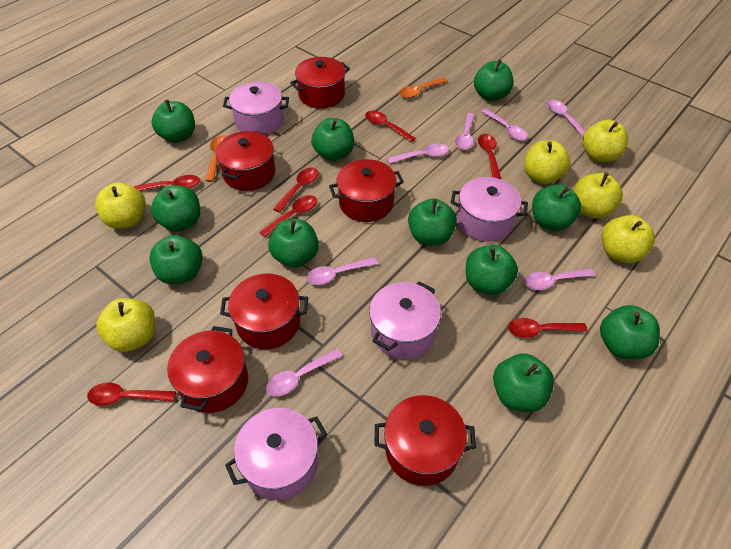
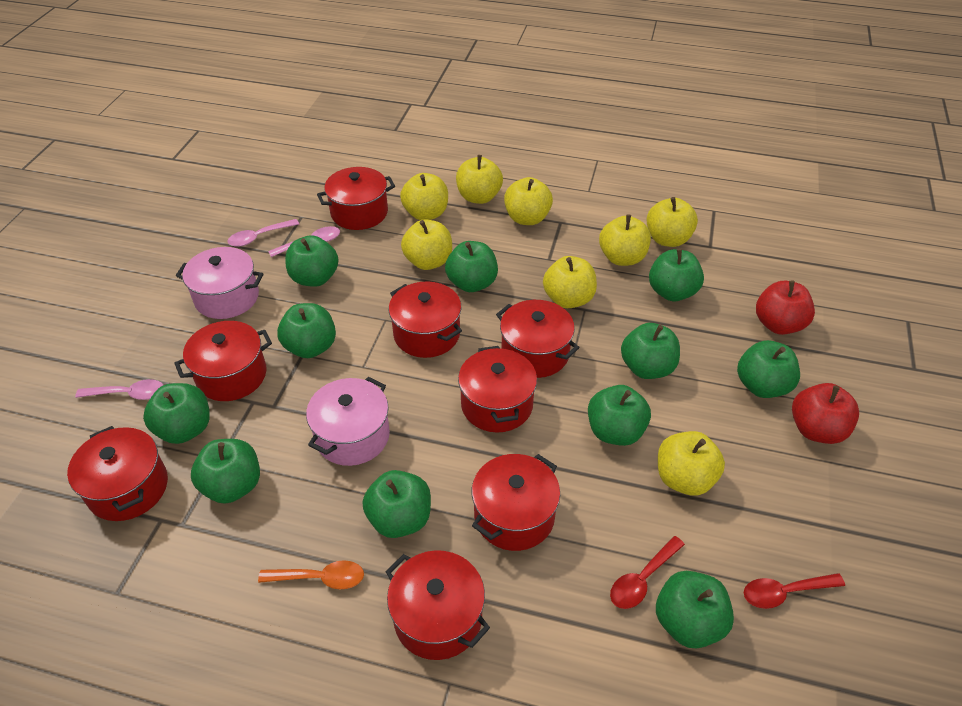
orange spoon: [205,136,226,182] [399,78,448,98] = 2 -> [258,560,364,589] = 1
pink pot: [223,82,289,134] [225,408,327,500] [369,281,441,359] [451,177,528,242] = 4 -> [176,247,264,319] [306,377,390,466] = 2
pink spoon: [266,349,342,397] [306,257,378,285] [387,143,449,164] [455,113,475,150] [481,109,528,141] [524,268,595,290] [547,100,586,138] = 7 -> [75,379,163,400] [228,219,299,247] [268,226,340,257] = 3
red apple: none = 0 -> [756,280,815,335] [792,383,859,444] = 2
red pot: [167,326,248,413] [216,131,275,191] [220,273,308,349] [290,57,350,109] [329,159,404,222] [374,395,476,486] = 6 -> [67,426,168,521] [174,321,272,401] [317,167,395,230] [385,550,490,660] [389,282,462,358] [458,346,537,432] [472,454,560,551] [496,300,580,378] = 8
red spoon: [87,382,176,406] [134,175,200,191] [260,195,317,237] [273,168,318,213] [365,111,416,142] [478,134,501,179] [508,318,588,338] = 7 -> [610,536,685,609] [744,573,845,609] = 2
yellow apple: [95,183,146,229] [96,298,155,352] [524,140,570,184] [574,173,623,219] [583,119,628,162] [602,215,655,263] = 6 -> [400,173,448,220] [401,219,452,270] [456,155,503,204] [504,177,553,225] [543,256,597,308] [599,214,651,266] [646,197,698,247] [658,431,725,495] = 8

